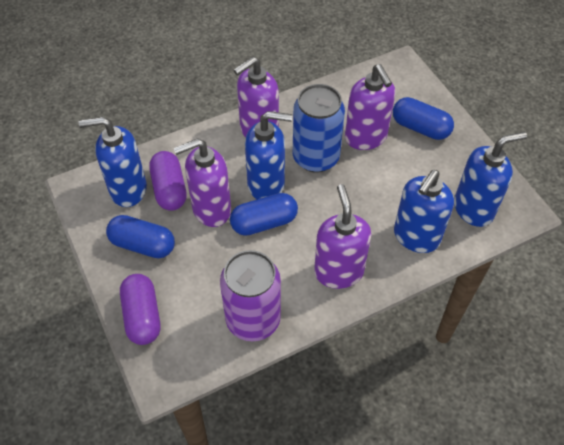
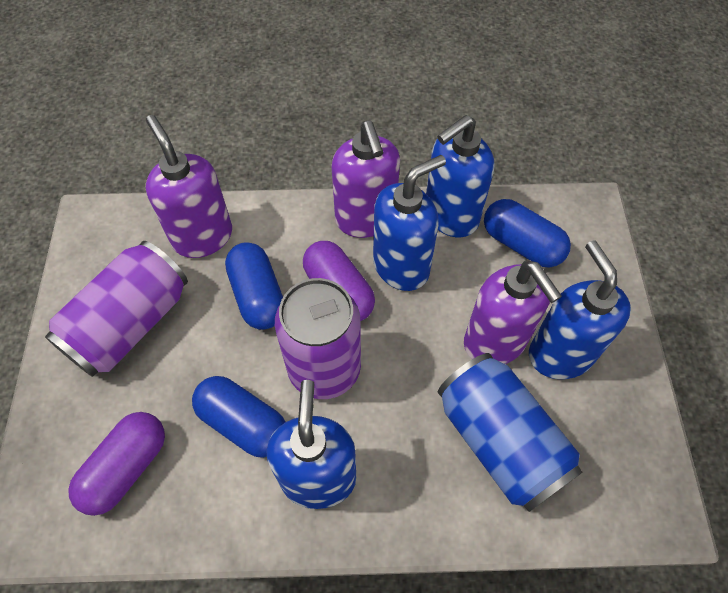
purple can: [220,250,281,341] = 1 -> [45,241,188,377] [275,278,361,399] = 2
purple soap dispenser: [174,138,231,227] [234,57,279,138] [314,184,371,289] [345,64,395,150] = 4 -> [146,115,232,258] [331,121,400,238] [464,260,562,364] = 3

